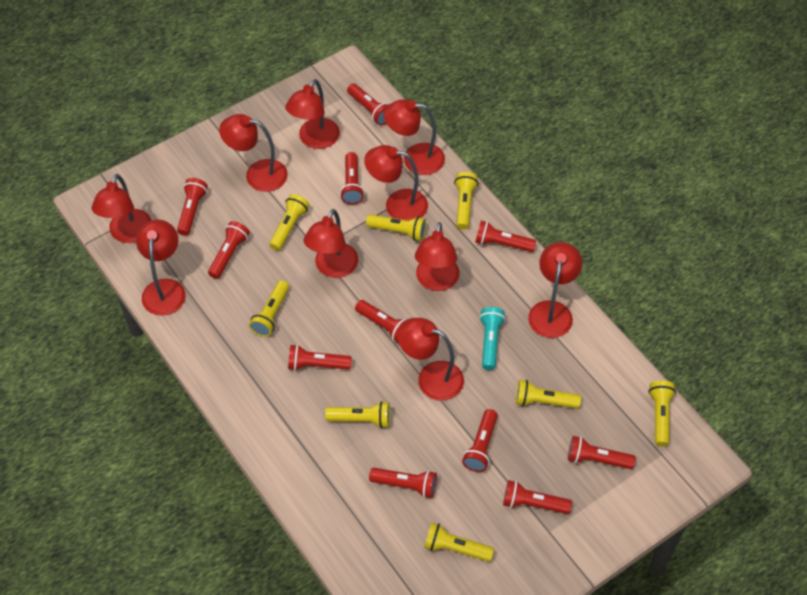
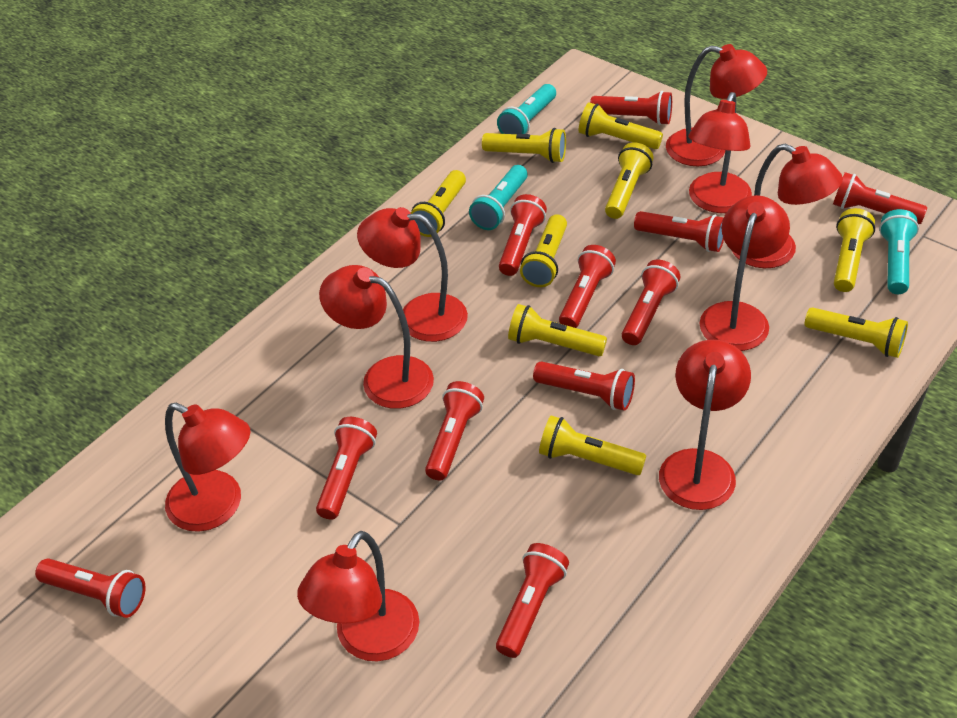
red lamp: [92,174,152,243] [136,220,186,316] [219,114,288,192] [285,79,340,149] [304,209,358,278] [364,145,428,221] [383,99,445,175] [397,318,464,401] [415,222,459,291] [528,242,583,338] = 10 -> [165,403,250,532] [297,531,419,661] [319,265,434,409] [357,207,468,342] [659,339,751,510] [666,44,767,166] [688,92,752,213] [700,195,790,351] [732,144,843,268] = 9
turquoise flashlight: [479,307,505,370] = 1 -> [469,165,528,230] [497,84,556,134] [879,209,919,294] = 3
yellow flashlight: [249,281,289,337] [269,194,310,251] [325,401,390,428] [366,214,426,241] [424,523,494,562] [454,172,478,229] [516,380,581,408] [649,380,676,446] = 8 -> [411,170,466,237] [482,128,566,163] [508,304,607,356] [520,214,567,287] [539,416,646,475] [579,102,663,149] [605,142,654,219] [805,307,908,358] [834,208,875,292] = 9

